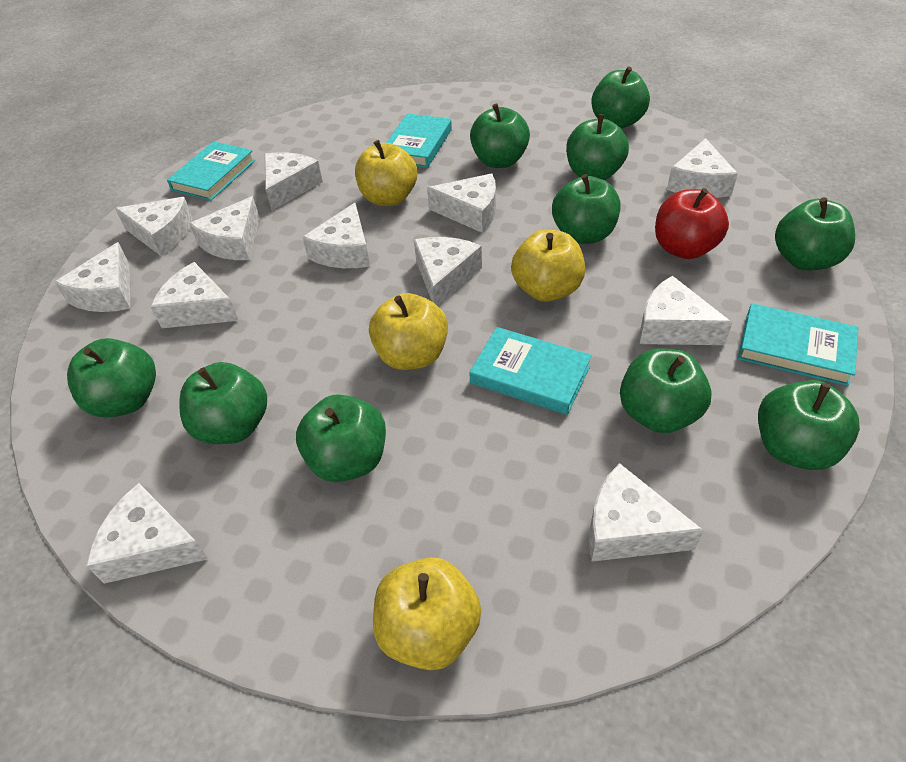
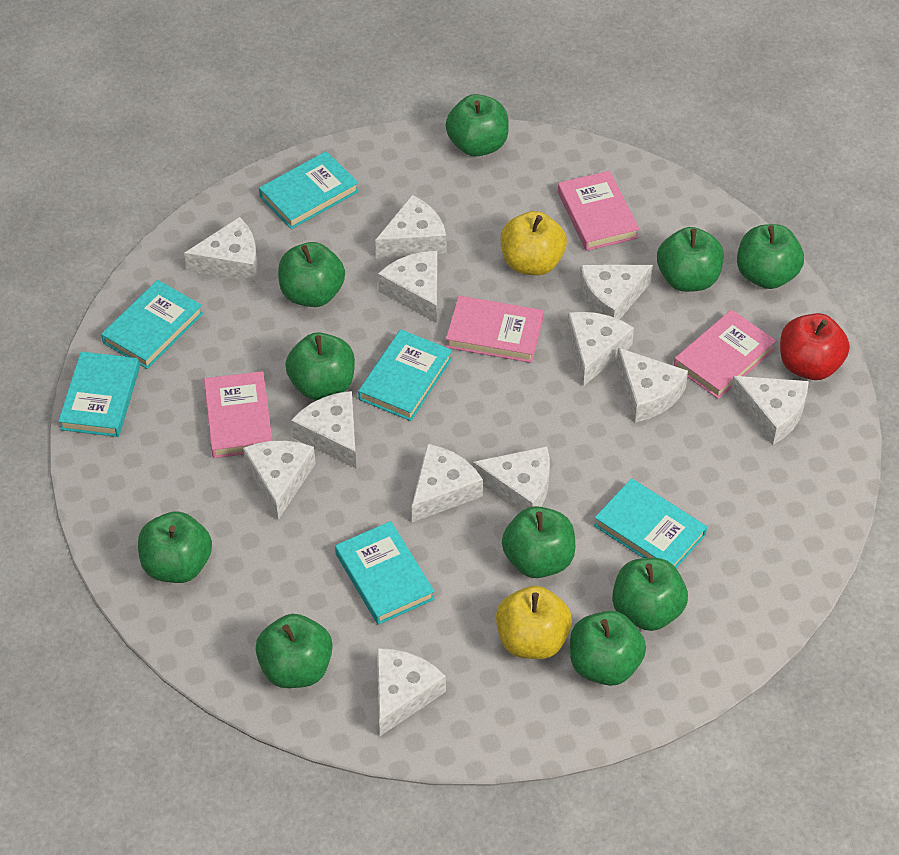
pink book: none = 0 -> [204,371,273,458] [446,296,544,363] [558,171,639,251] [674,310,776,399] = 4
turquoise book: [167,141,255,201] [386,113,452,168] [469,327,592,415] [738,303,859,386] = 4 -> [58,351,140,437] [101,280,203,369] [259,151,359,229] [335,521,434,625] [358,329,452,421] [594,478,707,568] = 6
yellow apple: [355,140,417,206] [369,293,448,370] [373,557,481,670] [511,229,585,302] = 4 -> [496,586,572,659] [501,211,567,275] = 2

